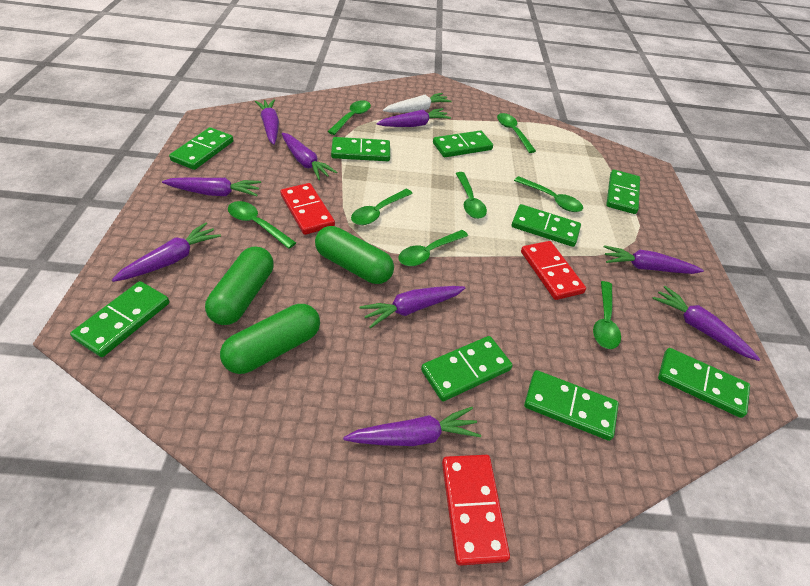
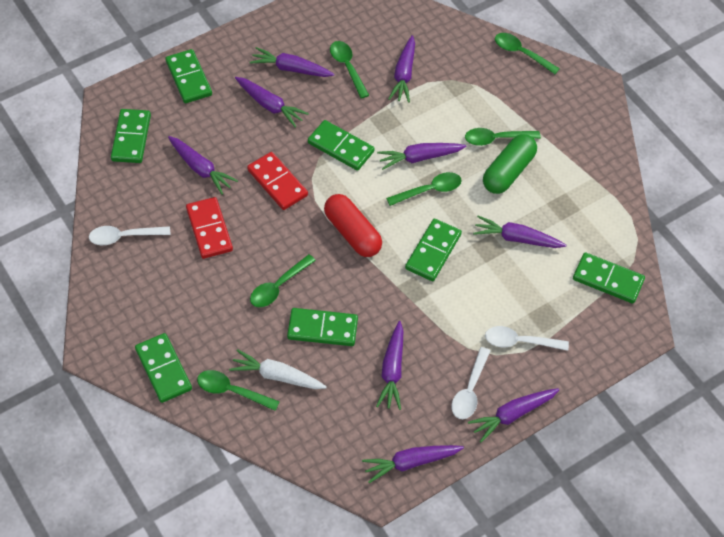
green capsule: [205,246,274,325] [220,304,320,374] [315,226,394,284] = 3 -> [483,134,537,194] = 1
green domino: [70,281,170,357] [169,127,234,170] [331,137,390,161] [421,336,513,401] [433,130,493,157] [512,204,581,247] [524,370,619,441] [606,170,640,214] [658,348,750,418] = 9 -> [111,109,151,163] [135,333,192,403] [165,49,212,103] [287,308,358,346] [308,120,375,171] [405,219,462,281] [573,252,645,304] = 7
green spoon: [228,201,296,249] [328,100,371,135] [351,189,413,225] [398,230,468,266] [456,172,487,219] [497,113,536,153] [514,176,583,212] [593,281,621,349] = 8 -> [197,370,280,411] [250,254,316,307] [330,41,369,99] [386,172,462,206] [465,128,541,146] [495,33,560,74] = 6
red capsule: none = 0 -> [324,194,382,257] = 1
red domino: [280,183,335,235] [442,455,510,566] [521,241,586,300] = 3 -> [186,197,233,259] [247,152,308,210] = 2
white spoon: none = 0 -> [89,226,170,245] [452,347,490,419] [485,326,569,351] = 3

